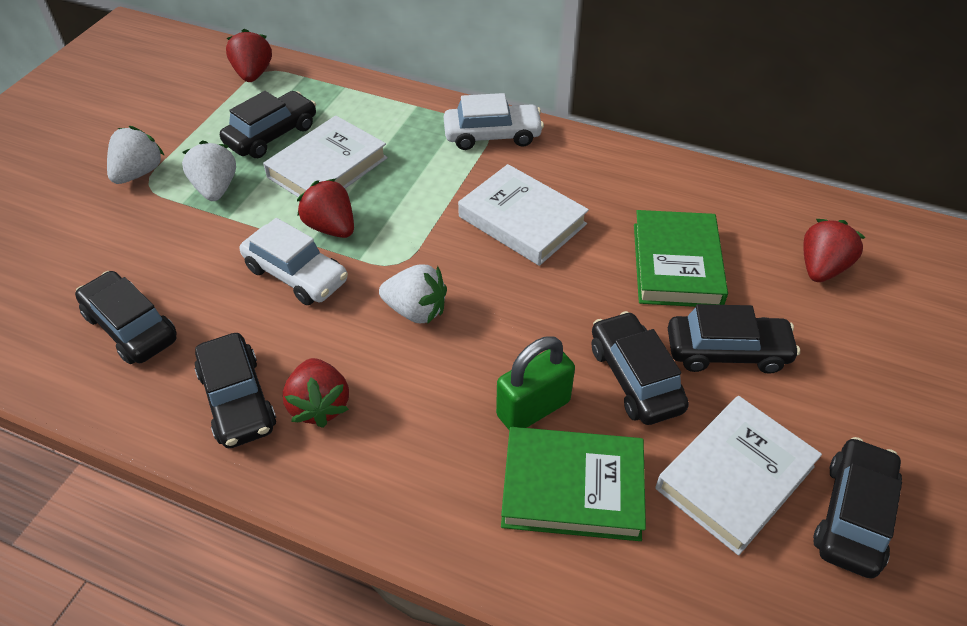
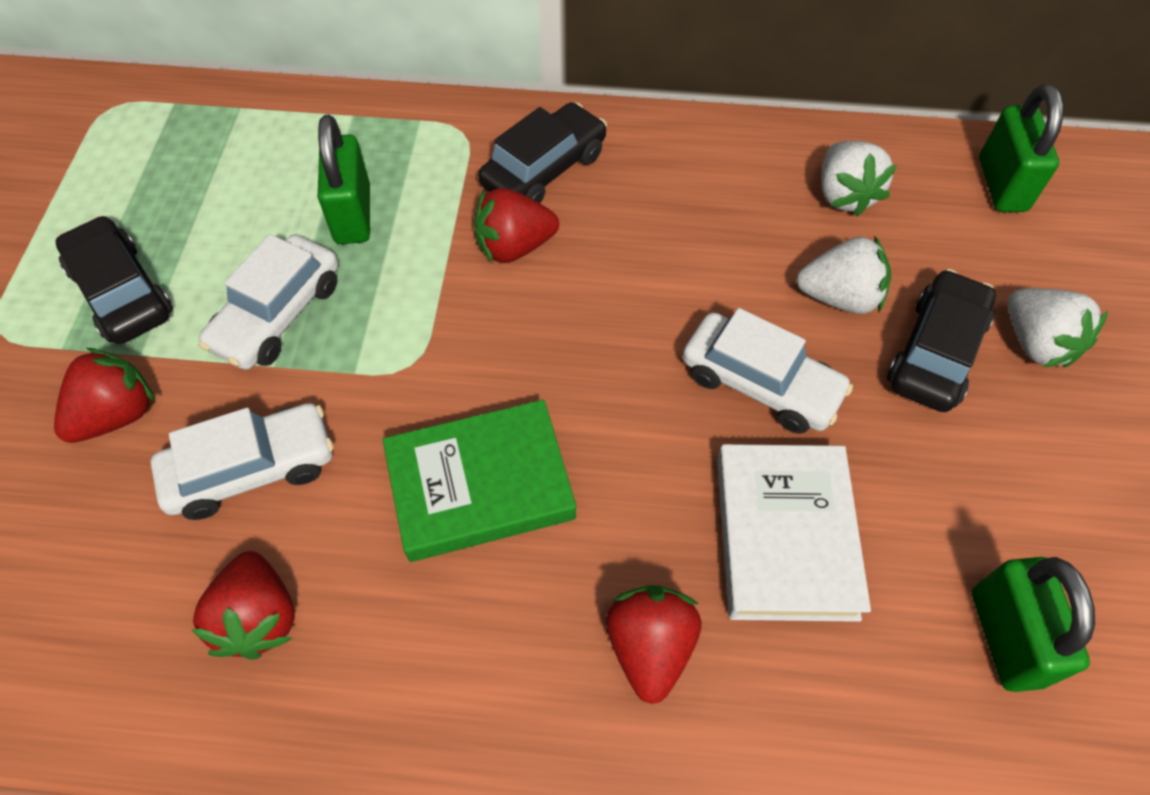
black car: [75,271,177,364] [194,333,276,448] [220,91,316,158] [592,311,689,425] [668,304,800,374] [813,437,902,579] = 6 -> [55,215,173,344] [478,102,607,203] [887,269,996,412] = 3
green book: [501,427,646,541] [634,210,728,307] = 2 -> [383,400,576,562] = 1
green padlock: [496,336,575,430] = 1 -> [318,115,370,244] [972,557,1095,692] [979,84,1064,212] = 3
white book: [263,116,388,197] [458,164,589,266] [656,396,822,555] = 3 -> [717,444,871,622] = 1
white car: [240,218,348,305] [444,93,544,150] = 2 -> [151,403,333,520] [198,234,338,370] [683,308,853,434] = 3

